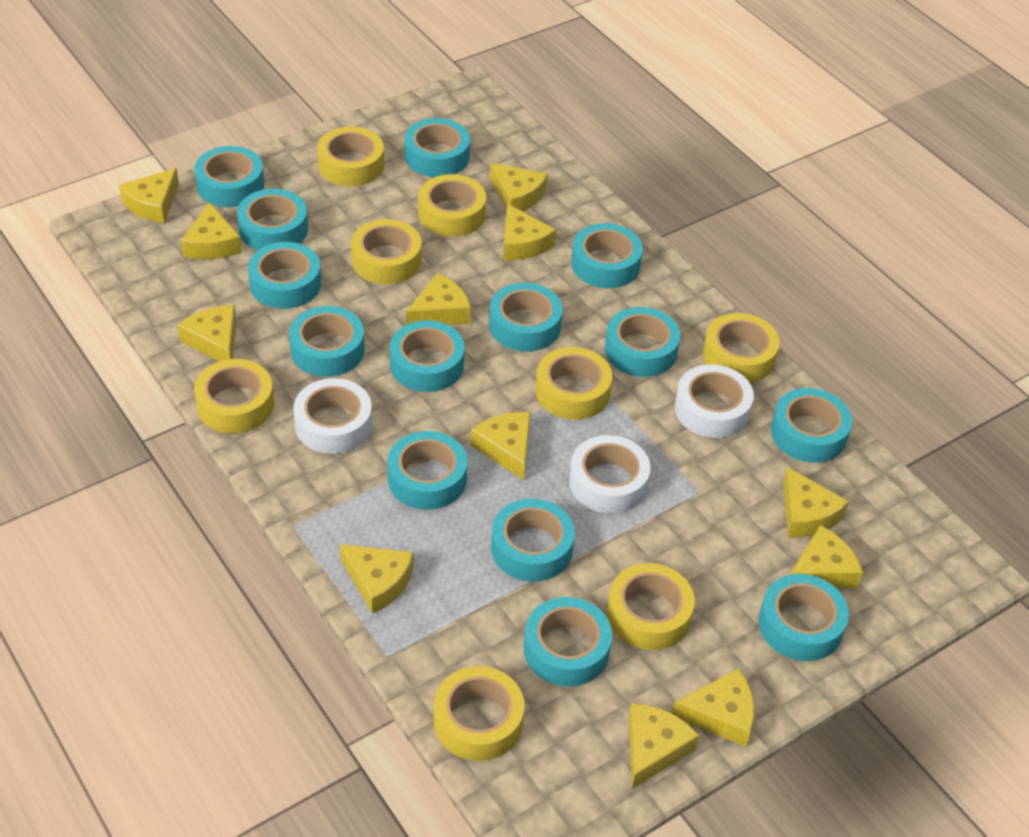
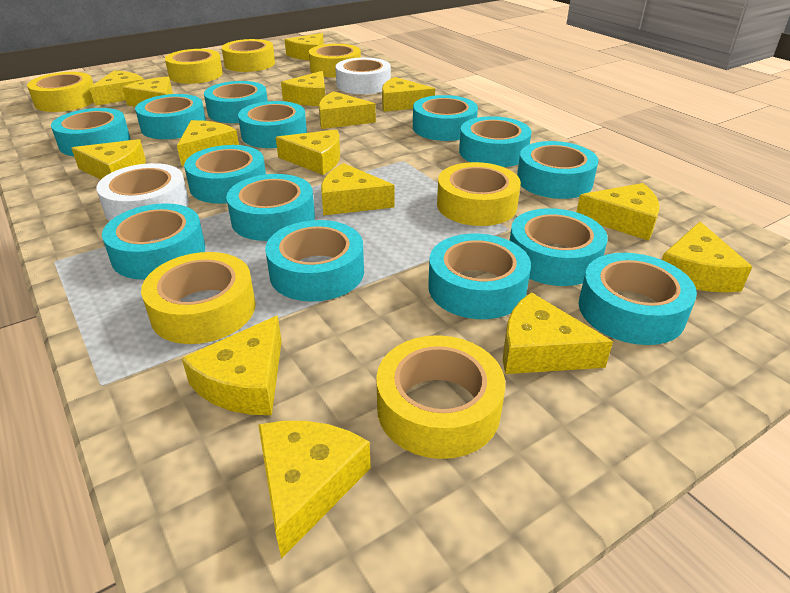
white tape: [293,378,372,454] [569,435,651,514] [675,364,754,438] = 3 -> [96,163,189,221] [335,57,391,94] = 2
yellow cheese: [119,168,179,223] [177,305,237,362] [181,202,242,259] [340,544,414,614] [406,273,471,325] [470,412,531,480] [490,163,548,212] [503,204,556,260] [629,703,700,789] [672,669,755,746] [783,467,849,537] [790,525,863,588] = 12 -> [71,139,146,180] [90,71,145,106] [122,76,173,107] [177,120,239,166] [182,315,282,415] [258,421,371,559] [276,129,340,175] [281,71,325,106] [285,33,324,60] [319,91,376,129] [321,163,395,216] [382,77,435,112] [503,292,613,374] [576,183,659,241] [662,222,752,292] = 15
yellow tape: [194,359,274,433] [317,127,384,186] [351,219,421,284] [418,174,486,237] [434,666,525,761] [536,347,612,420] [607,563,695,650] [703,313,780,383] = 8 -> [27,72,94,112] [141,252,256,344] [165,49,223,84] [222,39,275,72] [309,44,361,77] [376,335,505,459] [437,162,521,226] = 7

